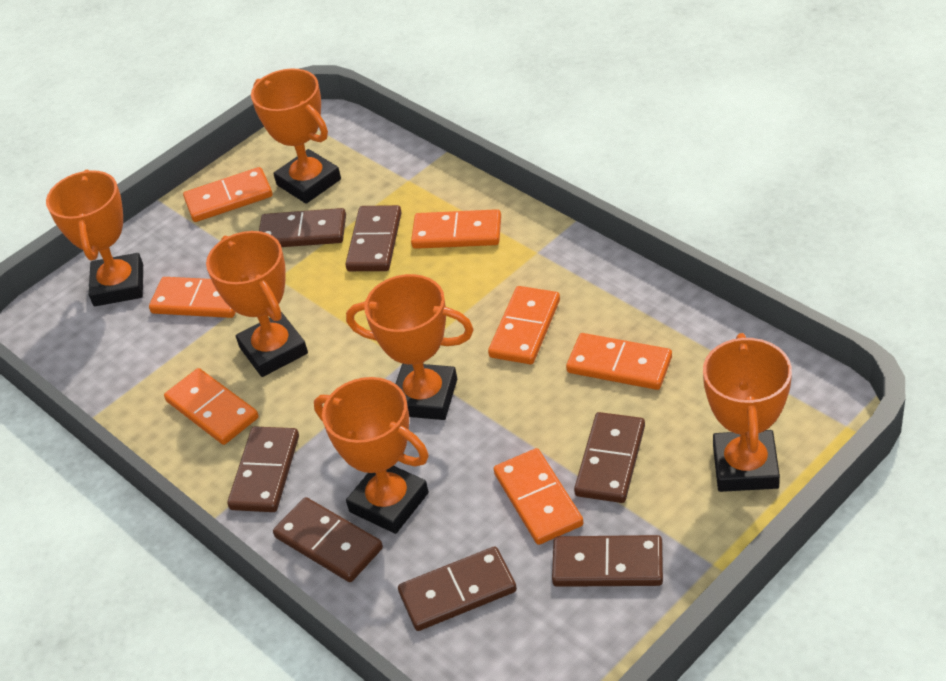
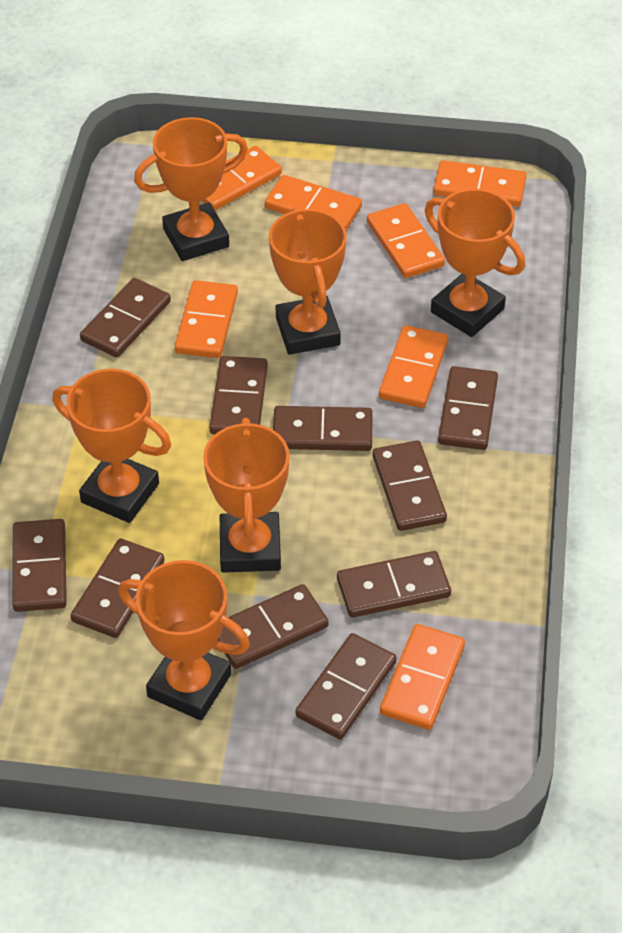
brown domino: [227,426,299,512] [259,208,346,247] [273,497,383,582] [345,205,402,271] [398,546,517,631] [552,535,663,587] [574,412,645,503] = 7 -> [12,519,67,612] [70,539,165,638] [80,278,171,358] [210,356,268,435] [218,584,329,669] [273,406,373,451] [296,633,397,740] [337,551,451,617] [373,441,447,531] [438,366,498,450] = 10

